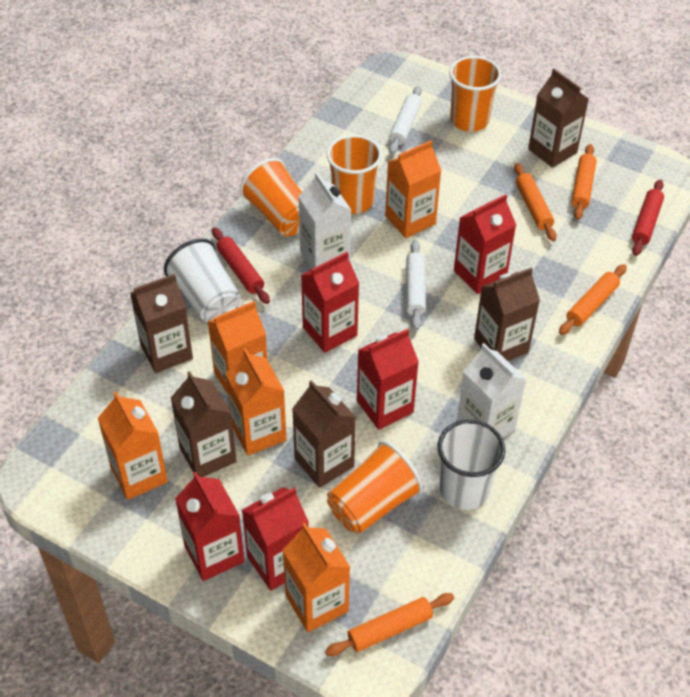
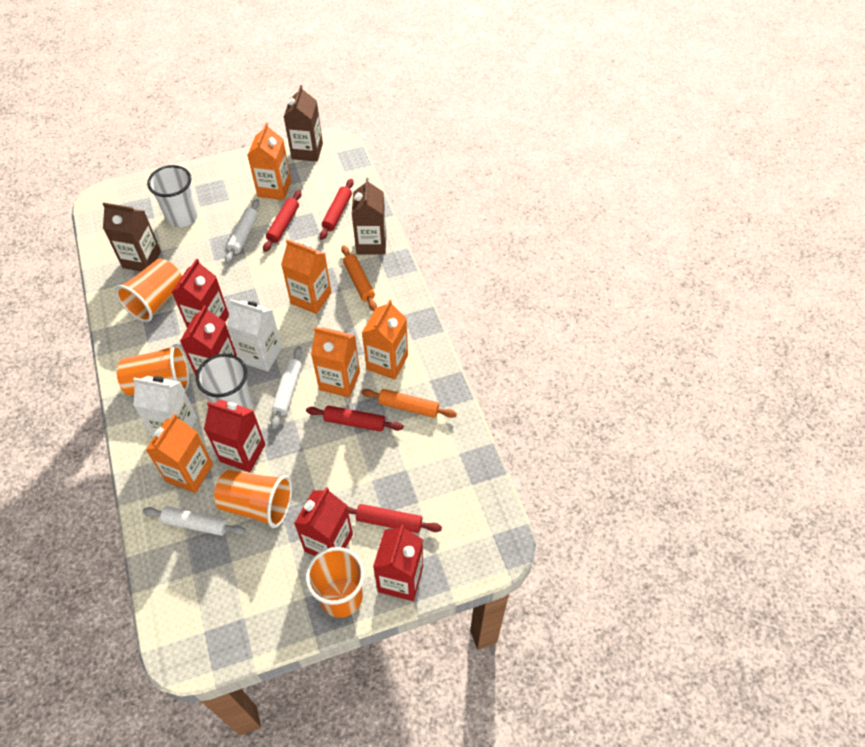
brown carton: [130,274,193,373] [171,371,236,477] [292,380,356,488] [474,268,540,361] [528,69,589,168] = 5 -> [103,202,161,271] [284,85,323,162] [352,178,386,255] = 3
orange rolling pin: [325,593,454,656] [514,163,557,241] [559,264,627,335] [572,144,597,220] = 4 -> [341,245,377,311] [361,389,457,418] = 2
red rolling pin: [212,227,270,304] [632,180,664,256] = 2 -> [263,190,301,252] [306,406,403,432] [320,179,354,240] [347,504,442,533] = 4
white rolling pin: [389,86,422,154] [406,240,426,330] = 2 -> [143,506,246,536] [225,199,259,264] [271,346,302,430] = 3

